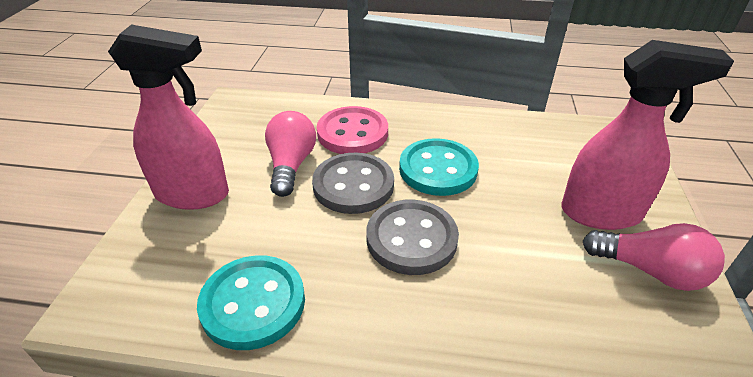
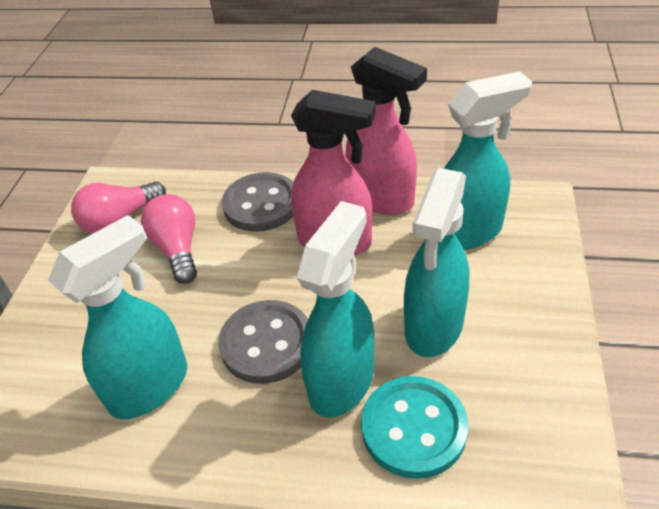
pink button: [317,106,388,154] = 1 -> none = 0
turquoise button: [197,255,305,350] [399,138,479,196] = 2 -> [361,376,468,479] = 1
turquoise spray bottle: none = 0 -> [48,215,187,420] [297,201,374,418] [404,168,469,357] [444,72,532,250] = 4

